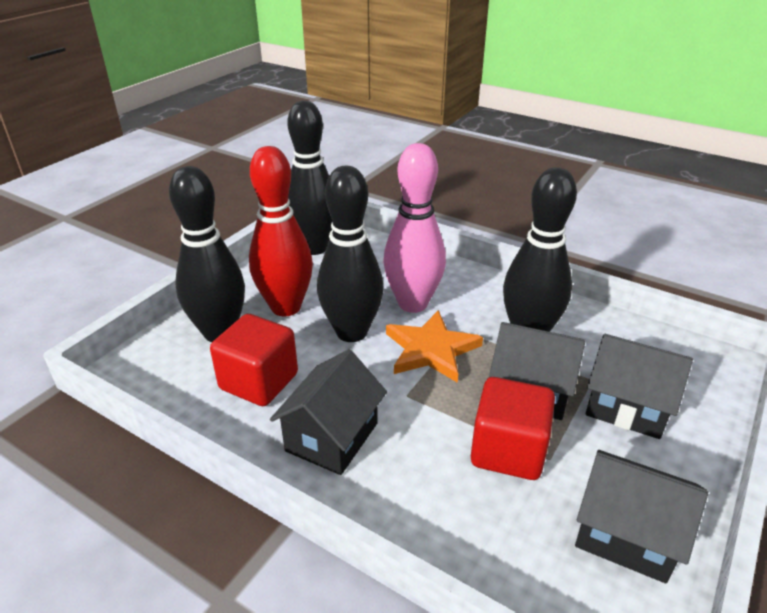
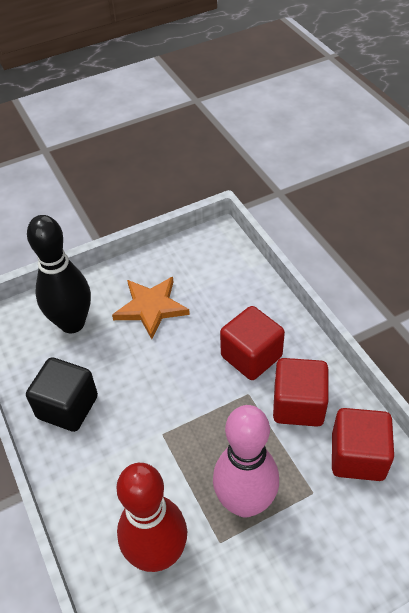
black bowling pin: [169,166,245,342] [287,101,333,255] [317,166,384,342] [503,167,577,332] = 4 -> [27,215,91,333] = 1
black cube: none = 0 -> [26,358,98,432] = 1
black house: [270,349,387,475] [489,322,585,420] [575,450,708,584] [586,334,693,439] = 4 -> none = 0
red cube: [210,314,298,406] [471,377,555,480] = 2 -> [220,306,285,380] [273,358,329,427] [332,408,394,481] = 3

